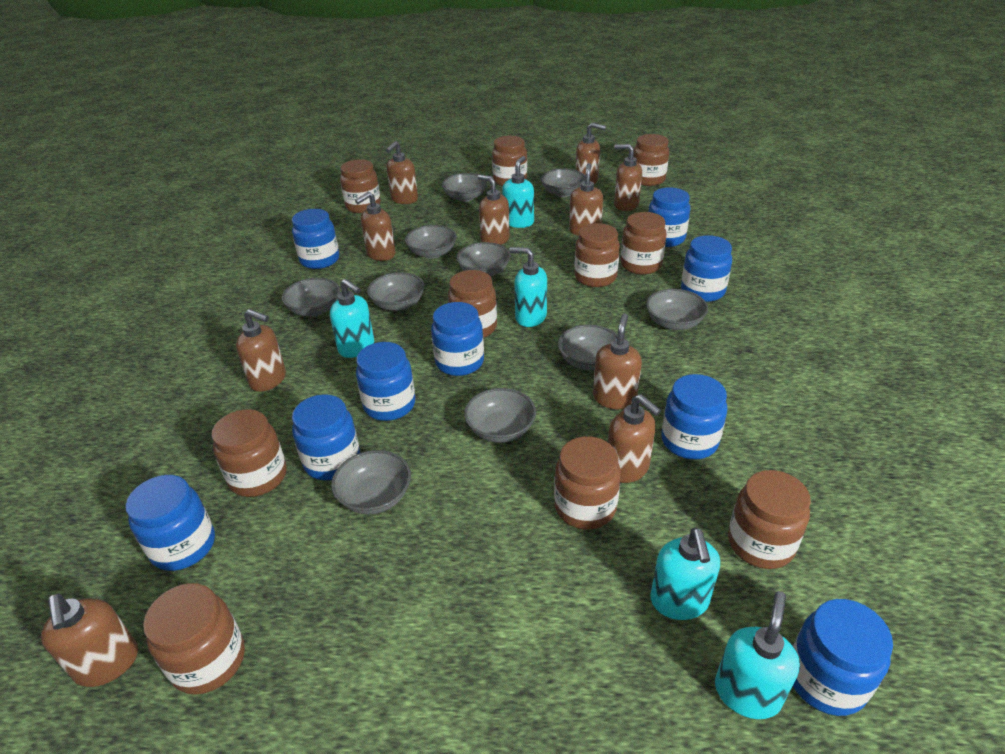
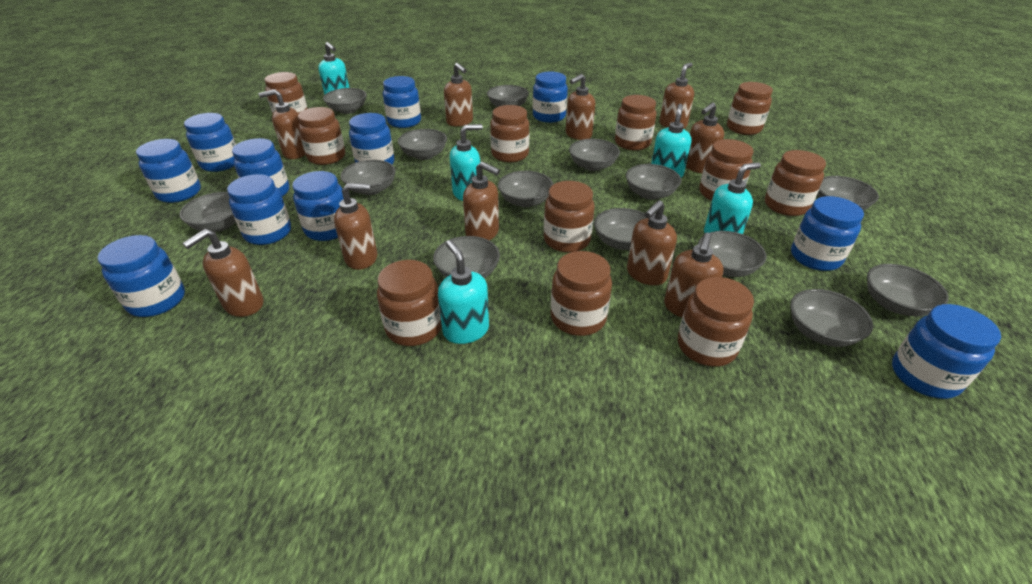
blue jar: [126,475,215,571] [292,209,339,269] [292,394,360,480] [356,342,415,421] [431,302,484,376] [648,187,690,247] [661,374,727,459] [681,235,732,302] [793,599,893,716] = 9 -> [97,235,185,317] [136,139,201,203] [184,113,236,172] [227,174,291,245] [232,138,289,197] [292,171,344,241] [349,113,395,164] [383,76,421,128] [533,72,568,123] [791,196,864,271] [892,304,1001,399] = 11
brown jar: [143,583,245,695] [211,409,287,497] [340,159,381,213] [448,270,497,338] [492,136,527,186] [554,436,621,530] [574,223,620,287] [620,212,667,275] [633,134,669,186] [728,470,811,569] = 10 -> [264,72,308,114] [298,107,345,165] [377,260,442,346] [490,105,529,162] [544,181,595,253] [551,251,612,336] [615,95,656,150] [678,277,754,367] [699,139,753,201] [727,82,773,135] [765,150,826,216] = 11
grey bowl: [282,278,340,316] [331,450,411,514] [367,272,425,311] [405,225,457,259] [442,173,487,202] [457,242,510,277] [464,388,536,443] [541,168,585,197] [558,325,617,370] [646,289,708,330] = 10 -> [179,192,236,232] [323,88,367,114] [341,160,396,195] [398,129,447,160] [433,236,500,279] [487,85,529,107] [498,171,553,207] [569,139,620,171] [594,208,646,250] [626,164,681,200] [698,231,767,277] [790,289,873,347] [817,176,879,211] [867,264,948,316] = 14

